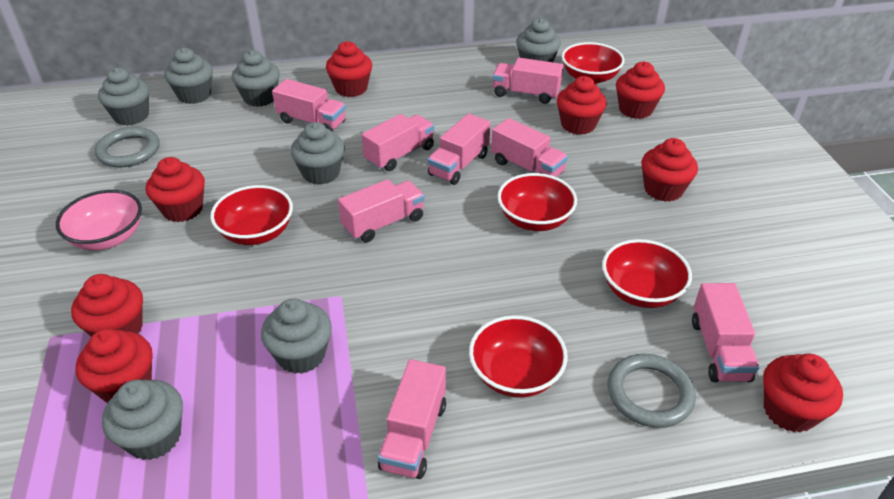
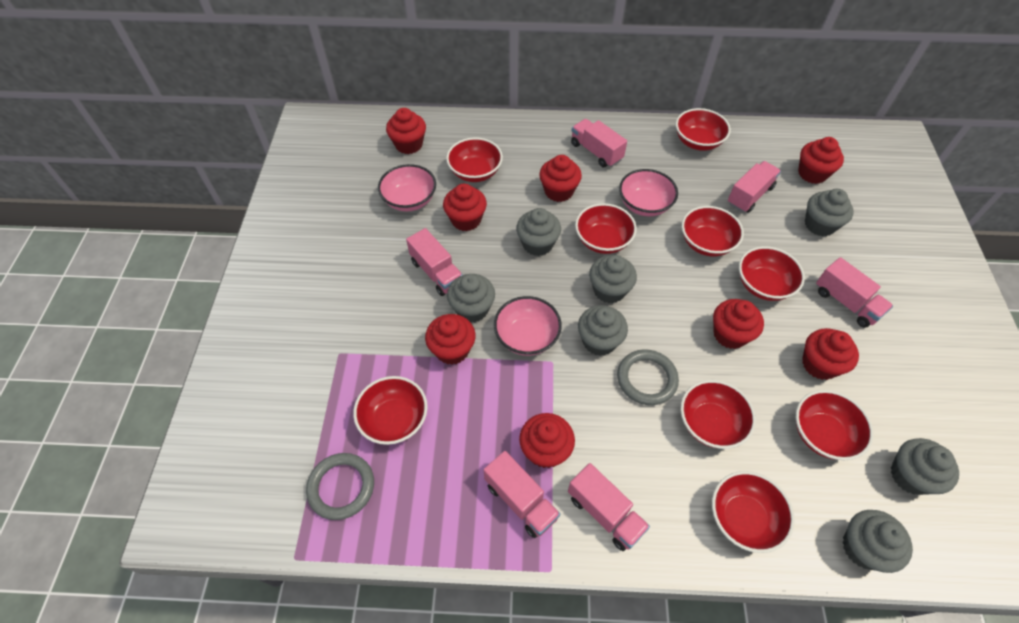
pink bowl: [56,190,142,250] = 1 -> [378,164,436,211] [494,296,562,356] [619,169,678,216] = 3
pink truck: [272,79,346,132] [338,179,424,242] [362,114,434,171] [378,359,446,479] [428,113,491,185] [491,118,568,177] [493,58,563,104] [692,283,760,382] = 8 -> [406,228,463,296] [484,451,560,538] [568,463,650,551] [571,119,627,167] [728,161,781,213] [816,257,893,328] = 6
red bowl: [210,185,293,245] [469,315,568,398] [498,173,577,231] [562,42,625,84] [602,239,692,308] = 5 -> [353,376,428,445] [446,137,503,182] [575,203,637,254] [676,108,731,151] [681,380,756,449] [682,206,744,257] [712,471,795,553] [739,246,805,301] [796,390,873,460] = 9

